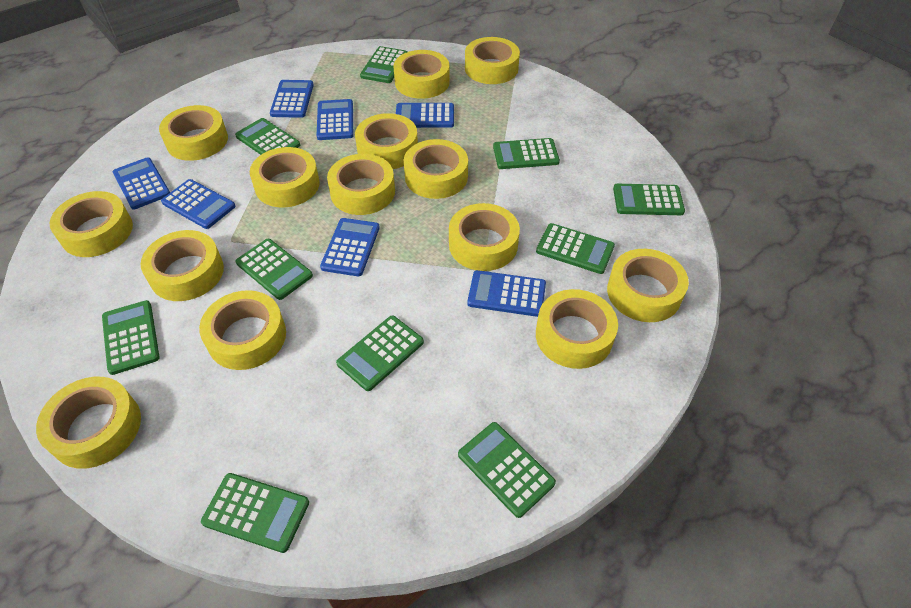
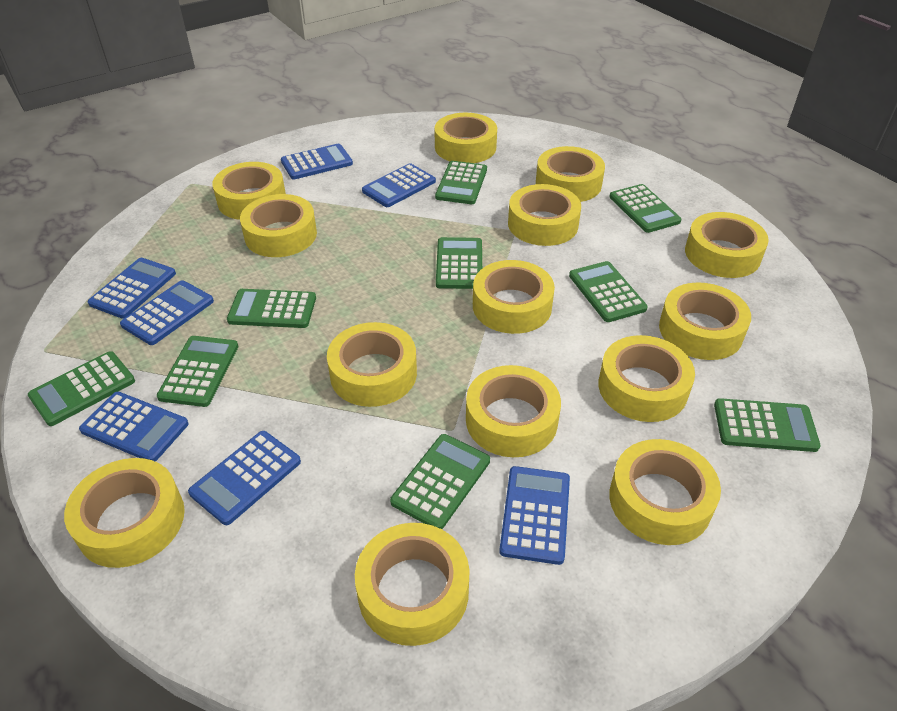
green calculator: [102,300,160,375] [201,473,309,553] [235,118,300,155] [236,239,313,300] [336,315,424,391] [360,46,407,83] [458,422,556,518] [493,138,560,169] [536,223,615,274] [613,184,685,215] = 10 -> [28,351,135,426] [157,336,238,407] [227,289,316,328] [390,434,490,529] [435,161,487,204] [436,237,482,289] [569,261,648,322] [609,184,682,233] [714,398,821,452] = 9

